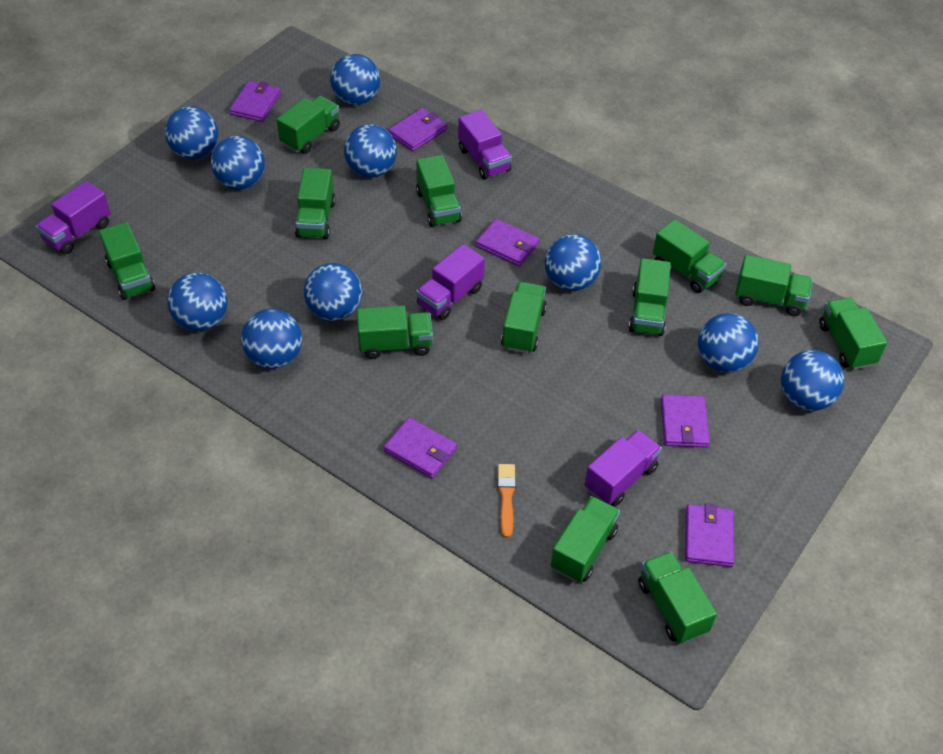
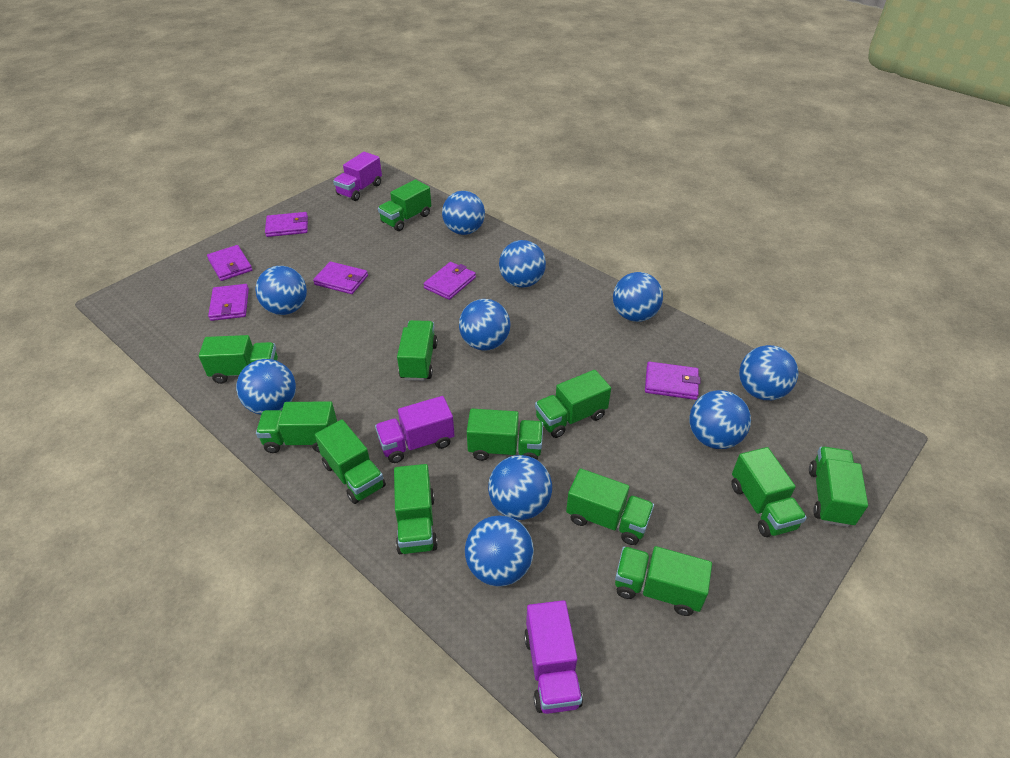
orange brush: [497,464,516,538] = 1 -> none = 0
purple truck: [36,181,111,254] [416,244,485,320] [458,110,512,180] [585,430,662,506] = 4 -> [333,152,382,201] [375,396,455,463] [524,600,583,714] = 3

